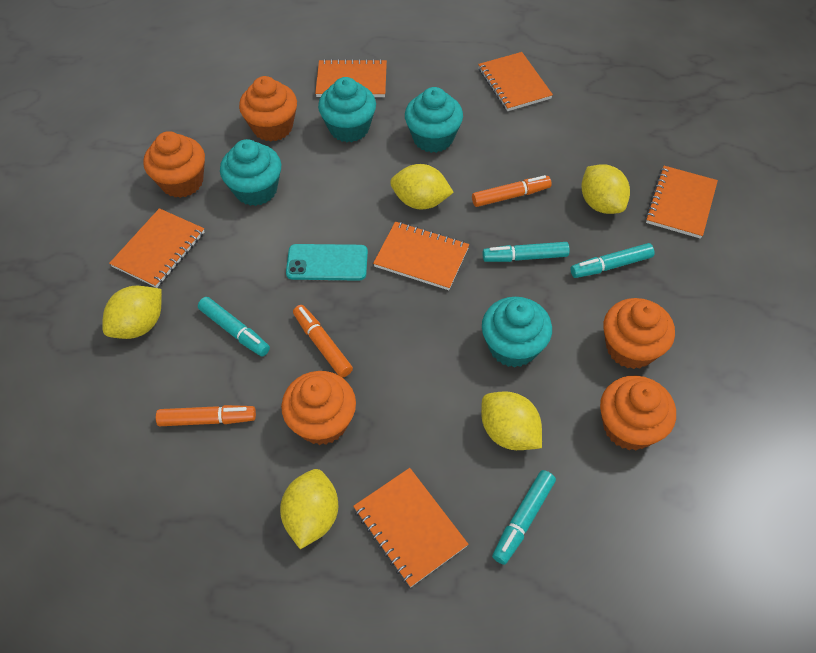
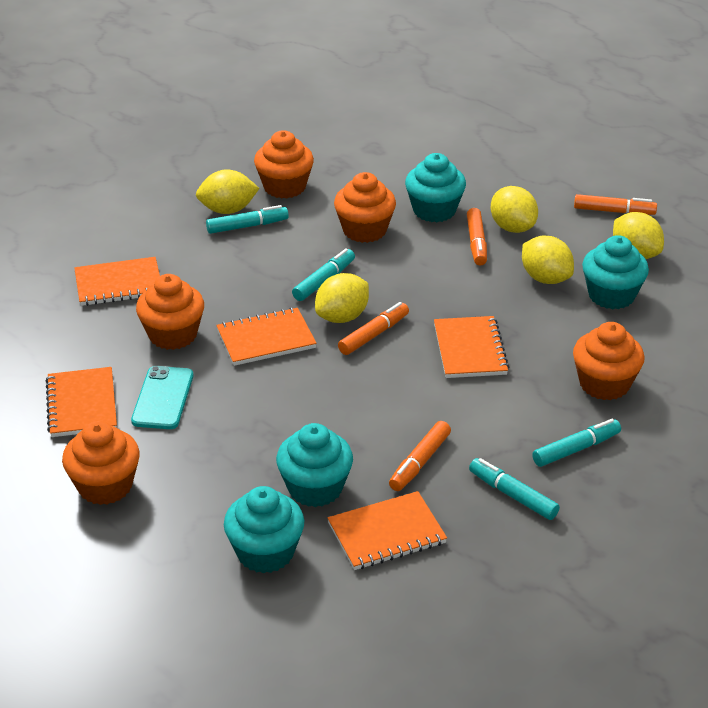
orange marker: [156,405,256,426] [293,305,353,378] [472,175,552,207] = 3 -> [338,302,409,355] [389,421,451,491] [467,208,487,266] [574,194,657,215] = 4
orange notebook: [109,208,204,288] [315,59,387,97] [353,468,468,588] [373,221,469,290] [478,52,553,111] [645,166,718,239] = 6 -> [46,367,117,437] [74,257,160,306] [216,308,317,366] [327,491,447,570] [434,316,509,378] = 5

